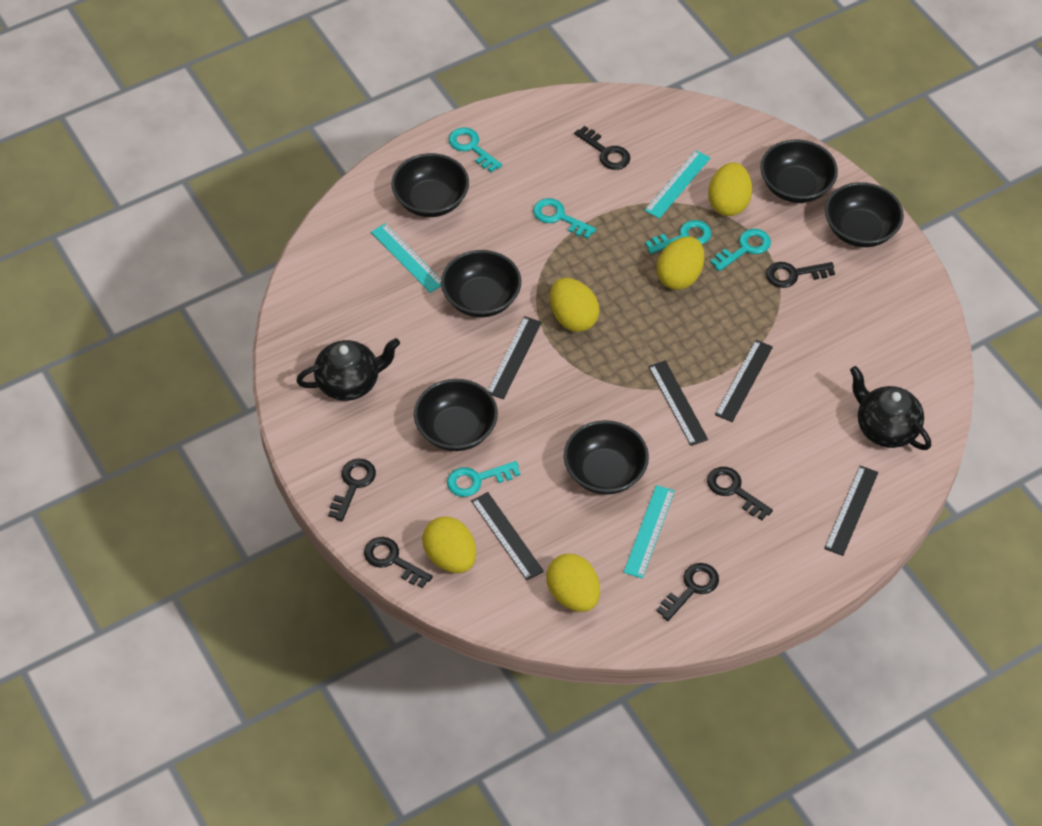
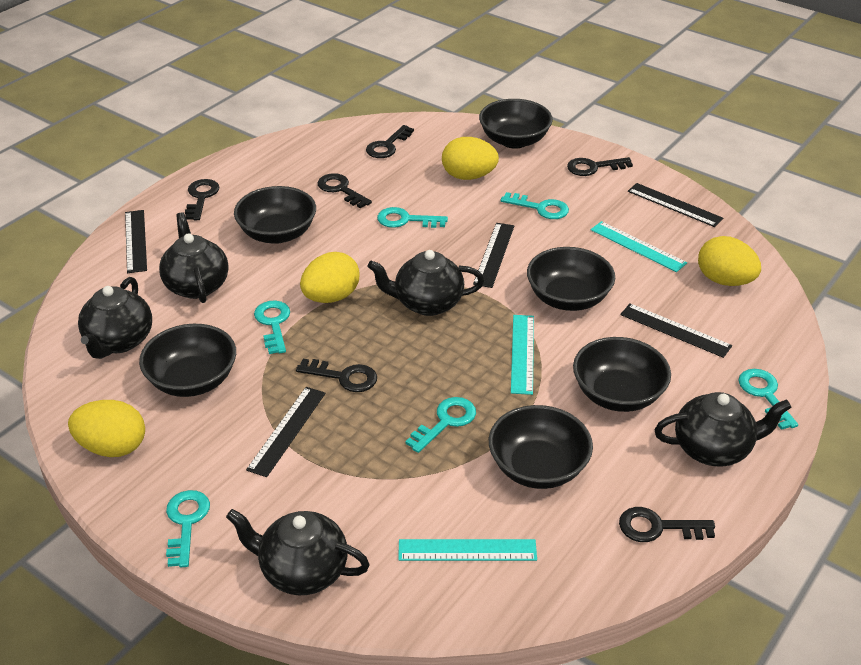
black teapot: [296,338,400,401] [850,366,931,450] = 2 -> [78,277,152,359] [159,212,229,303] [226,509,370,595] [368,250,484,316] [654,392,792,466] = 5
turquoise key: [447,461,520,497] [448,127,502,173] [533,198,596,239] [645,220,711,254] [710,229,771,271] = 5 -> [166,490,210,567] [254,301,290,354] [377,207,448,228] [405,397,476,453] [501,192,569,219] [738,369,798,430] = 6
yellow egg: [422,517,476,573] [546,554,600,612] [550,278,600,332] [657,236,704,290] [708,162,752,216] = 5 -> [68,400,145,457] [300,252,360,303] [442,137,499,180] [698,236,761,286] = 4

